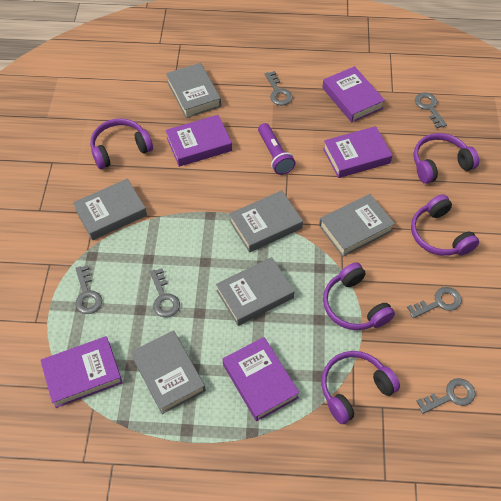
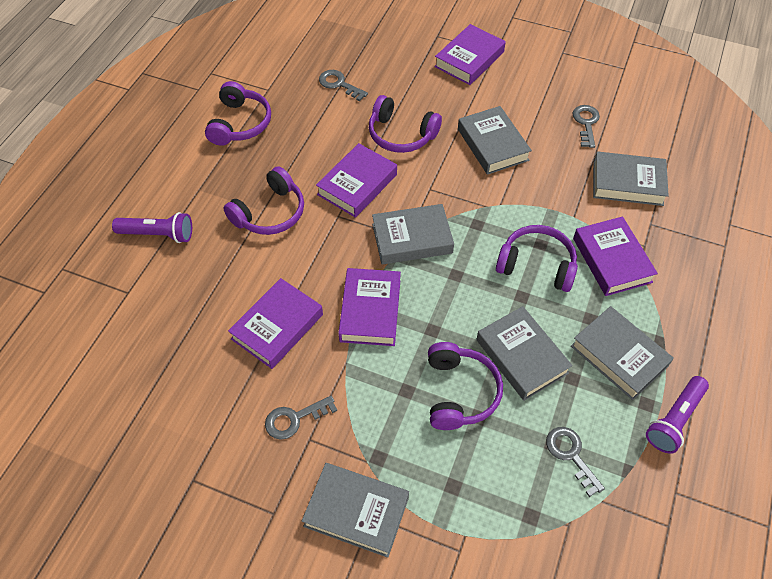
grey key: [75,265,102,314] [150,268,180,317] [265,71,293,106] [407,287,462,318] [415,92,447,129] [416,378,475,414] = 6 -> [265,396,337,440] [319,70,368,101] [546,427,605,497] [572,105,600,148] = 4
purple flashlight: [258,123,296,175] = 1 -> [112,212,192,243] [646,376,709,454] = 2

